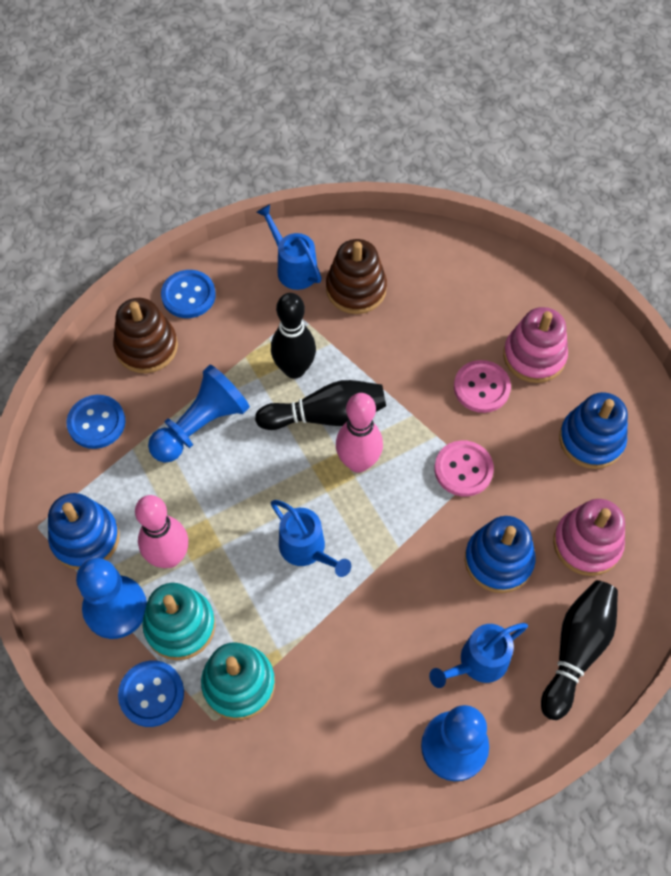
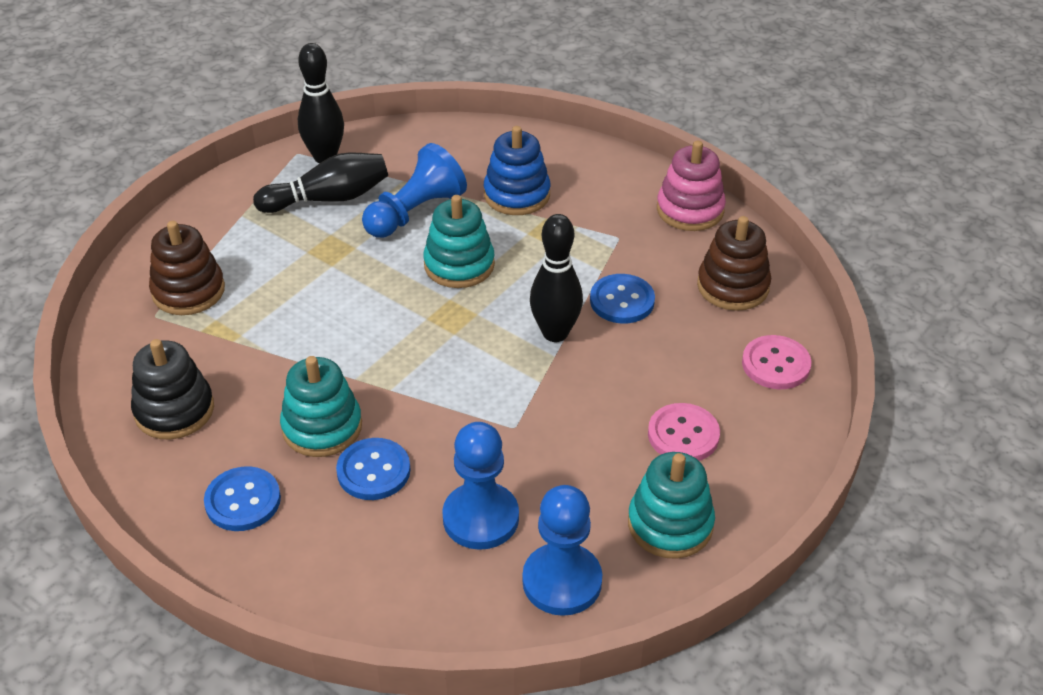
black stacking toy: none = 0 -> [131,339,214,440] = 1
blue stacking toy: [48,493,120,570] [465,516,536,593] [559,392,628,469] = 3 -> [484,126,550,215] = 1
blue watering can: [256,204,322,290] [271,500,351,577] [429,623,528,688] = 3 -> none = 0
pink bowling pin: [135,495,188,568] [336,393,383,473] = 2 -> none = 0
pink stacking toy: [503,307,568,383] [553,499,625,576] = 2 -> [657,141,726,231] = 1
turquoise stacking toy: [142,583,215,660] [201,642,275,720] = 2 -> [280,356,362,457] [423,195,495,288] [628,452,715,559] = 3

